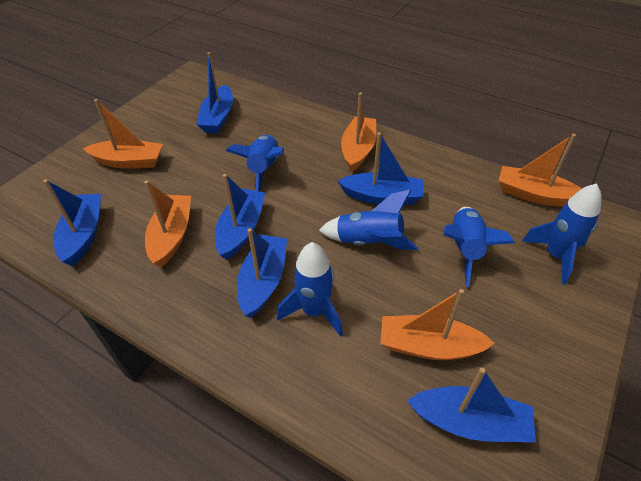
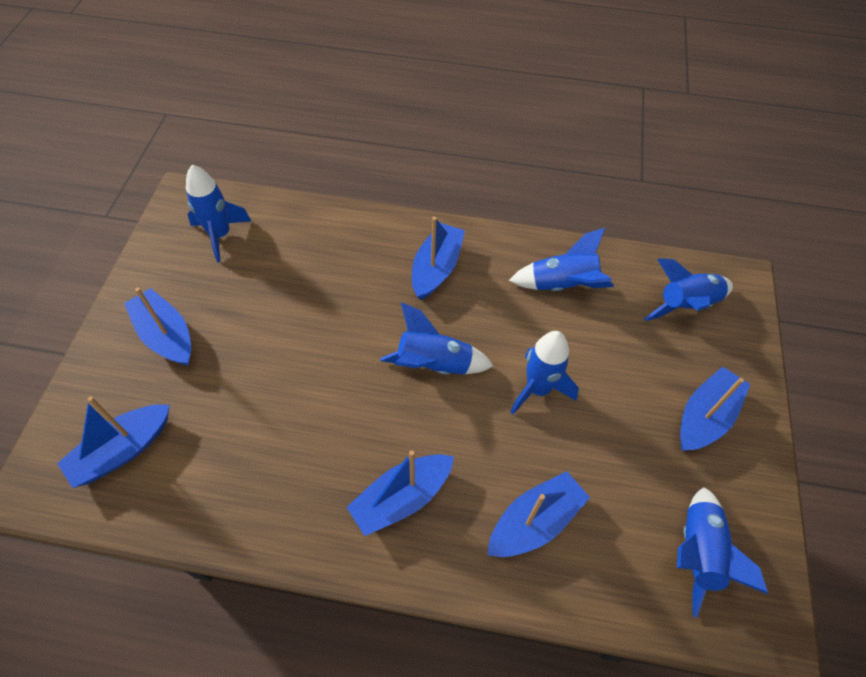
blue rocket: [226,135,284,192] [277,242,343,337] [319,189,418,250] [443,207,515,287] [522,184,602,285] = 5 -> [186,165,251,262] [380,302,493,375] [509,228,614,291] [511,331,579,414] [644,258,733,321] [677,487,768,618] = 6
orange boat: [83,99,163,169] [144,181,191,267] [341,92,376,172] [381,289,494,360] [499,134,582,207] = 5 -> none = 0

